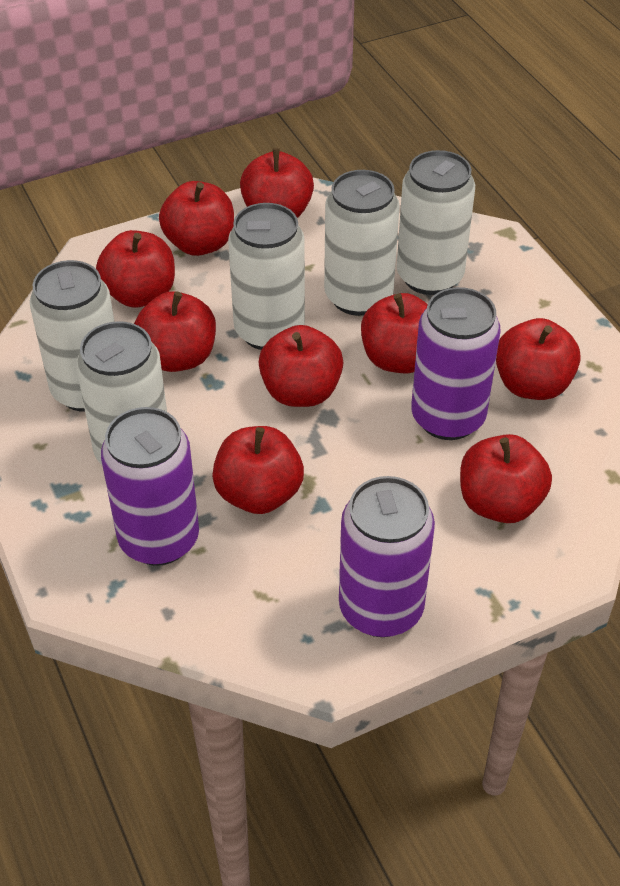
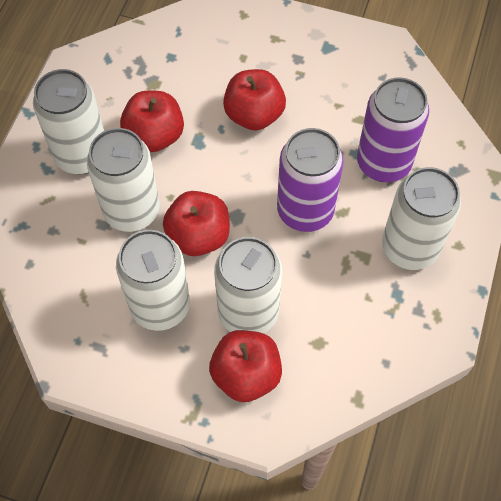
purple can: [101,407,199,566] [339,476,435,637] [411,287,501,440] = 3 -> [277,128,344,232] [357,77,429,182] = 2
red apple: [96,230,175,307] [134,291,216,372] [159,181,234,256] [212,426,304,514] [240,148,314,218] [258,325,343,407] [361,293,428,373] [460,434,552,523] [496,318,581,400] = 9 -> [120,91,184,152] [163,191,230,256] [209,330,282,402] [223,69,286,131] = 4

